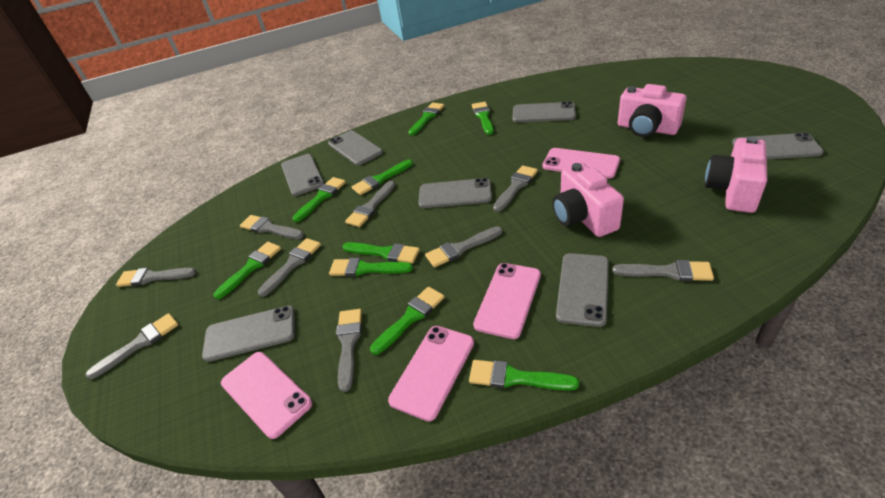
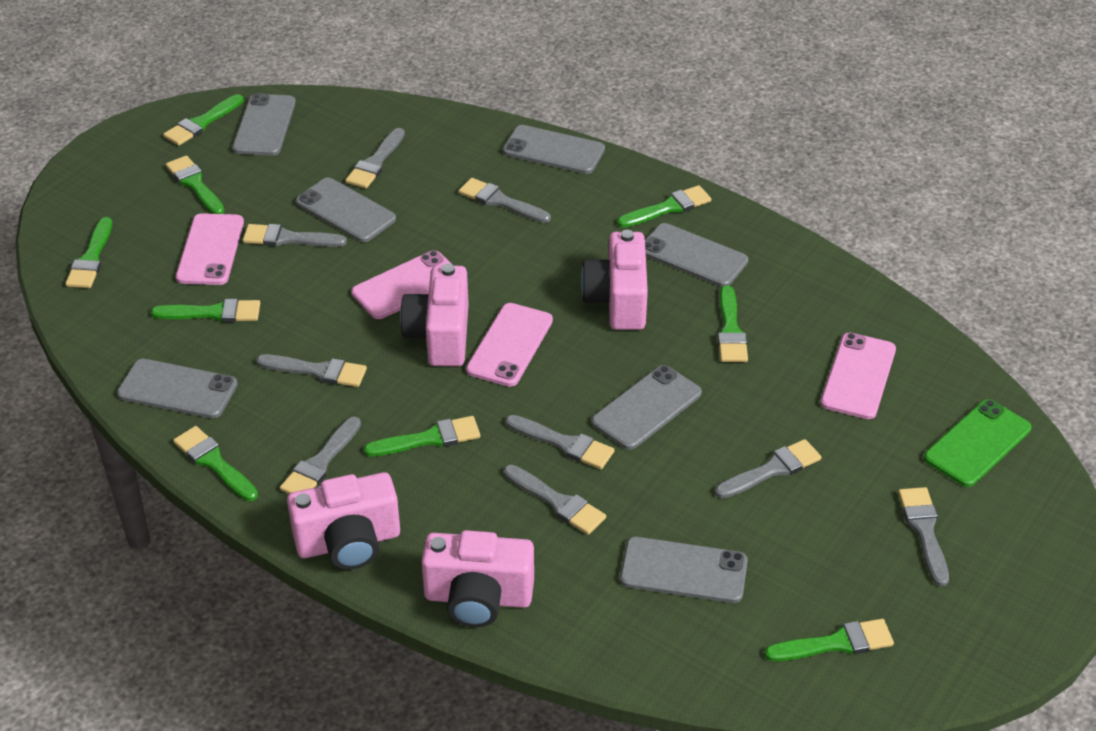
green phone: none = 0 -> [924,399,1032,487] = 1
pink camera: [552,163,624,237] [618,84,687,137] [705,136,767,213] = 3 -> [287,472,400,570] [400,264,469,366] [421,530,534,627] [581,230,648,330] = 4

